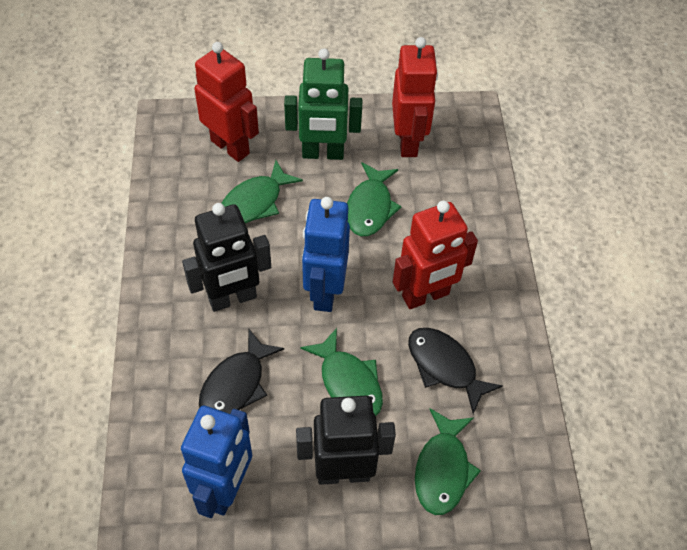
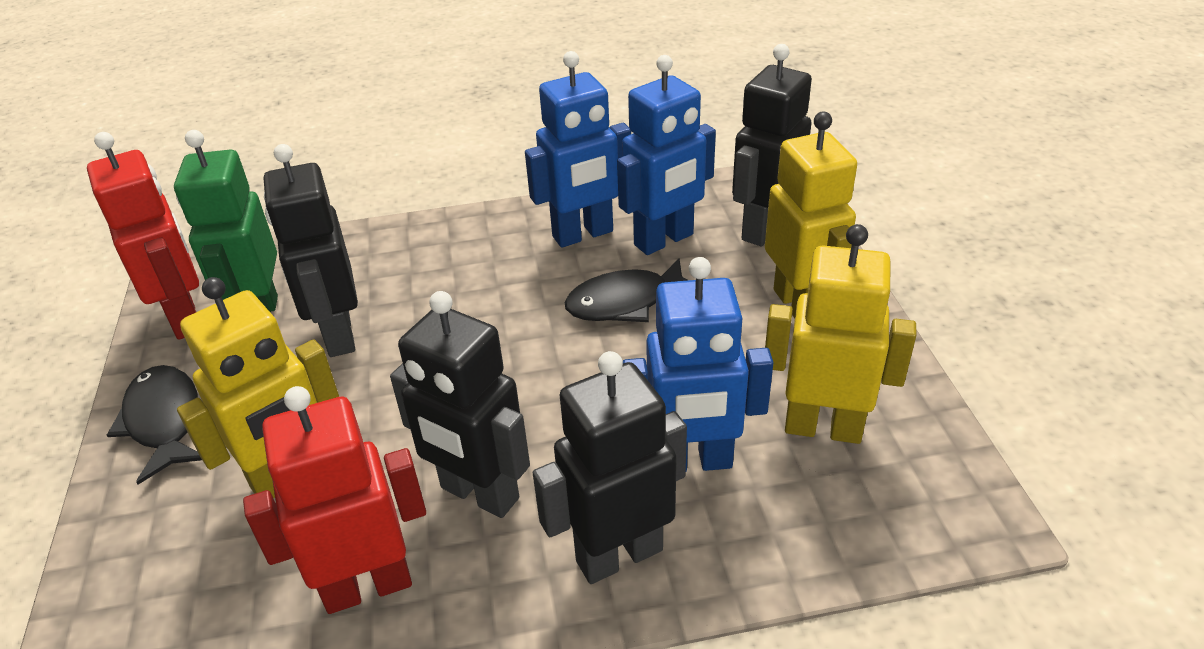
black robot: [182,203,271,312] [296,396,396,485] = 2 -> [264,144,358,357] [390,291,530,518] [533,351,687,584] [732,44,812,246] = 4
blue robot: [181,406,252,518] [302,197,350,312] = 2 -> [525,51,631,248] [617,55,716,255] [623,257,774,471] = 3
green fish: [222,160,303,223] [300,328,383,416] [347,162,401,236] [415,408,481,515] = 4 -> none = 0
red robot: [194,42,259,162] [392,37,438,157] [393,201,478,309] = 3 -> [87,132,199,340] [243,386,426,614] = 2
yellow robot: none = 0 -> [177,277,339,498] [765,111,857,318] [765,224,916,444] = 3

